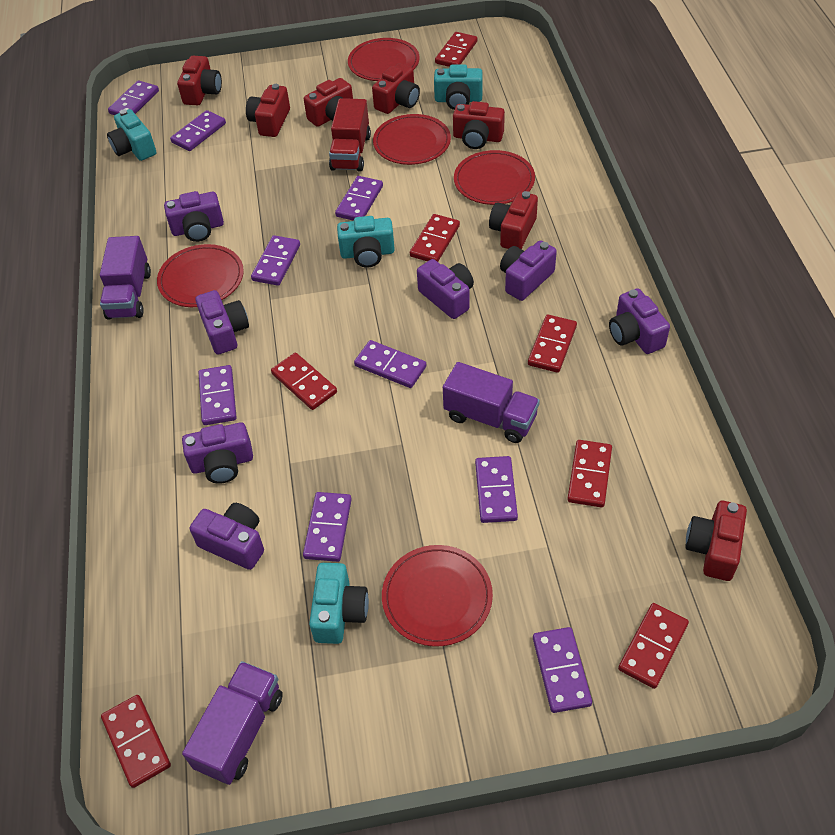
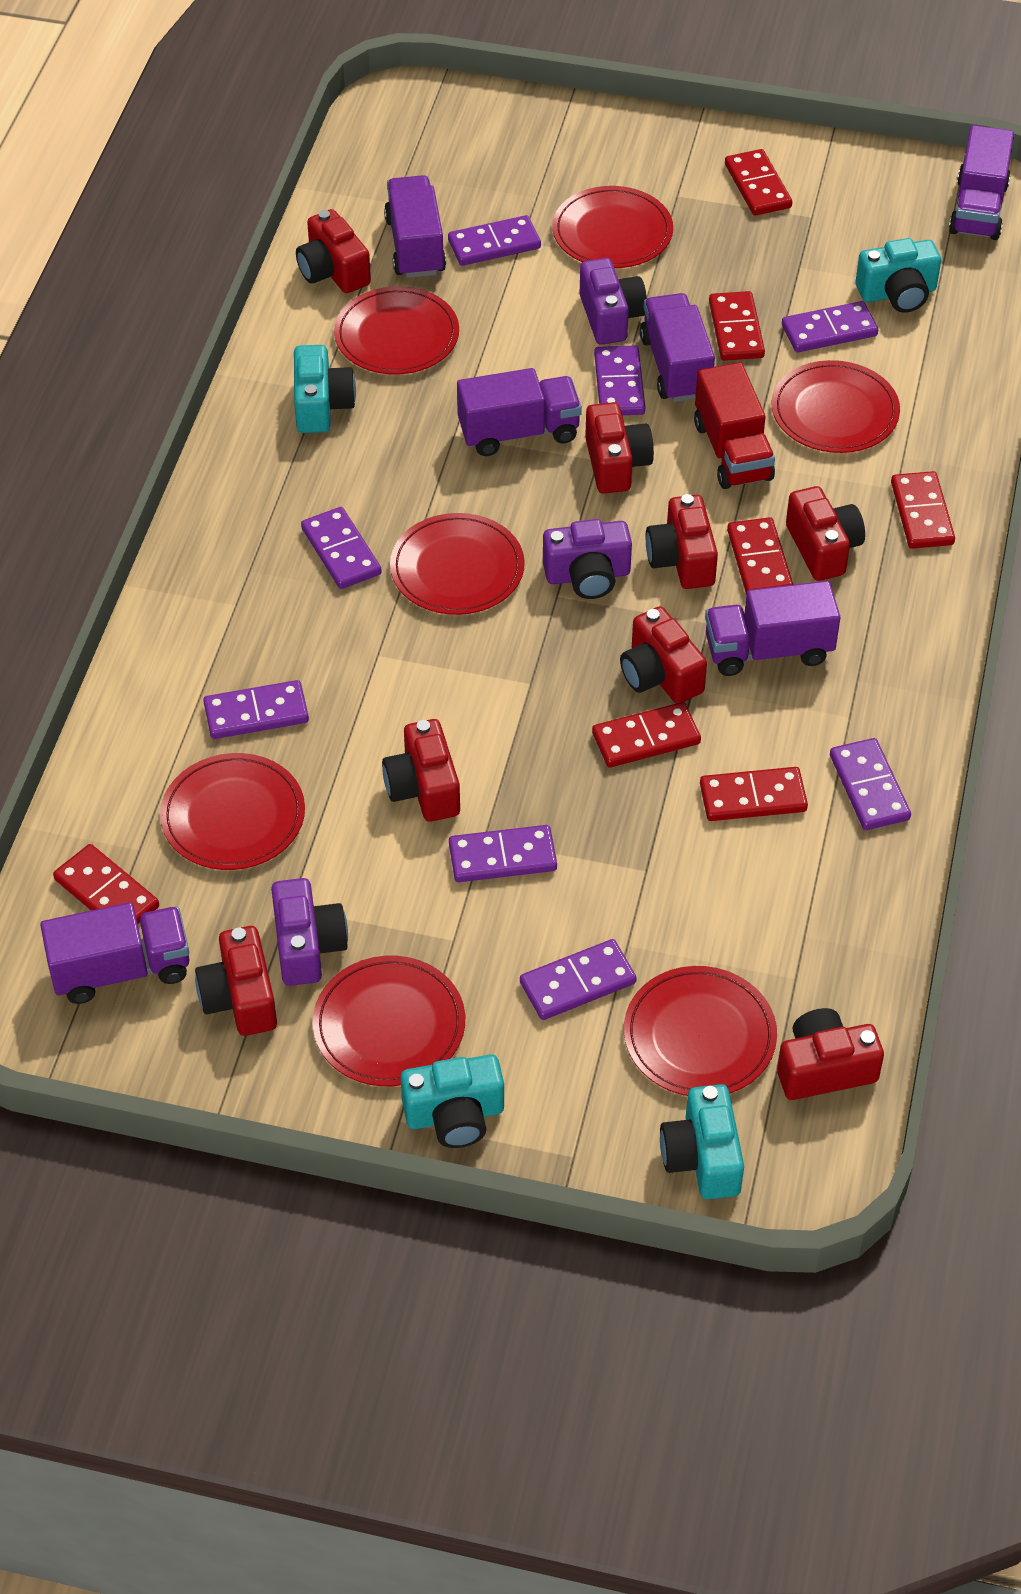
purple camera: [164,191,224,242] [182,422,253,483] [190,503,264,570] [196,290,249,355] [417,259,474,319] [500,240,557,301] [609,288,670,354] = 7 -> [271,878,348,986] [543,519,632,599] [579,258,647,345] = 3
purple domino: [108,80,159,115] [170,110,226,151] [199,365,237,425] [251,235,300,286] [303,492,352,562] [335,176,383,221] [354,340,427,388] [475,456,518,523] [533,627,592,713] = 9 -> [203,680,309,739] [301,507,382,589] [448,215,541,266] [449,825,557,882] [520,939,637,1020] [594,345,645,415] [782,301,878,352] [830,738,911,830] = 8
purple truck: [100,236,151,319] [182,661,283,785] [443,362,540,443] = 3 -> [40,902,189,1004] [384,175,446,278] [457,368,582,456] [640,293,715,402] [705,581,840,676] [949,125,1014,240] = 6
red camera: [177,56,222,105] [246,84,290,137] [304,78,353,127] [372,63,420,114] [453,101,505,149] [489,191,538,249] [685,501,747,581] = 7 -> [195,926,277,1036] [296,209,371,293] [382,719,460,822] [585,402,654,494] [620,606,707,703] [646,494,718,589] [777,1008,884,1100] [786,486,865,581] = 8
red plate: [157,244,244,307] [348,38,420,81] [373,114,451,165] [382,545,493,647] [454,150,535,205] = 5 -> [160,753,305,870] [312,956,465,1086] [334,286,459,374] [390,513,525,615] [552,186,673,268] [624,966,777,1096] [772,360,900,453] = 7

